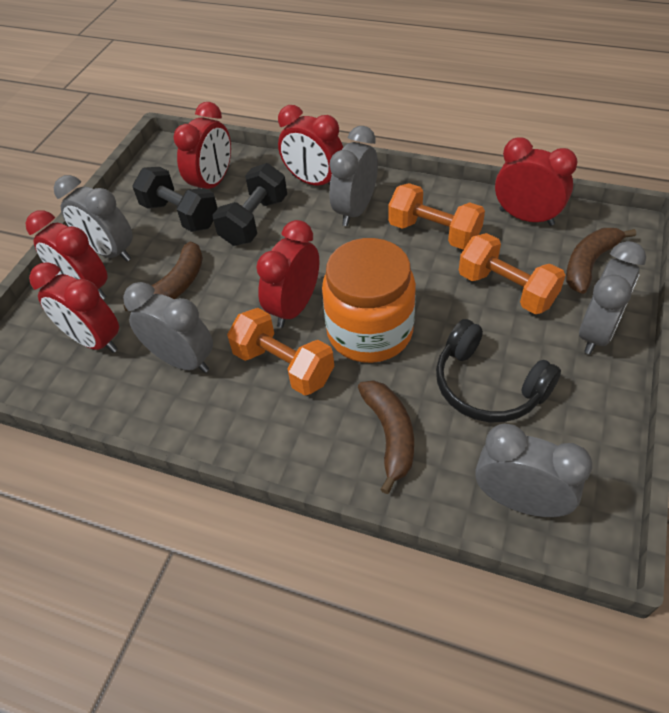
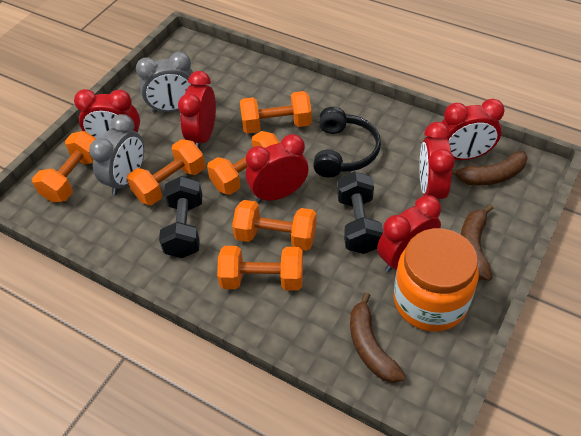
grey clock: [54,175,133,261] [123,282,213,373] [329,126,378,226] [475,423,593,517] [579,241,646,354] = 5 -> [89,114,144,195] [136,52,193,113] = 2
orange dumbbell: [227,308,334,396] [388,183,485,250] [459,233,566,314] = 3 -> [32,131,96,203] [127,139,205,205] [207,131,280,195] [217,246,303,291] [232,200,317,251] [240,91,312,134] = 6

